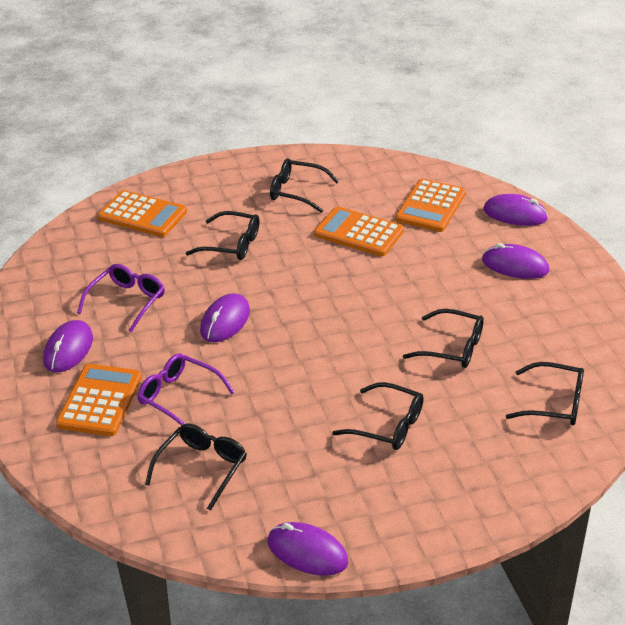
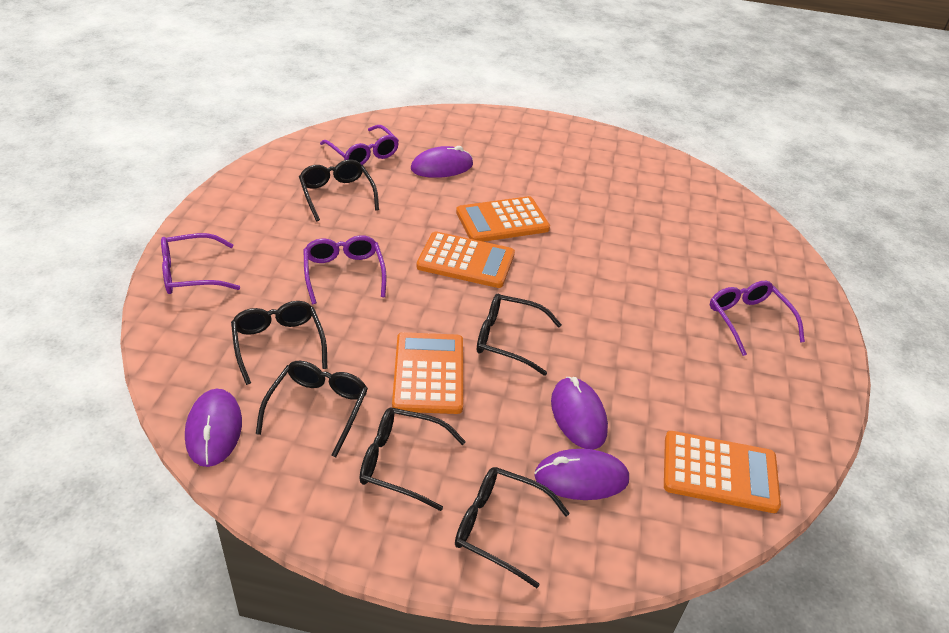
purple glasses: [77,264,165,333] [138,353,235,426] = 2 -> [161,233,240,294] [303,235,387,304] [320,125,399,165] [710,281,805,356] = 4
purple mouse: [43,320,93,373] [200,294,250,342] [267,522,349,576] [482,243,549,279] [484,194,548,226] = 5 -> [185,389,242,467] [411,146,473,178] [534,449,629,500] [551,377,608,450] = 4

